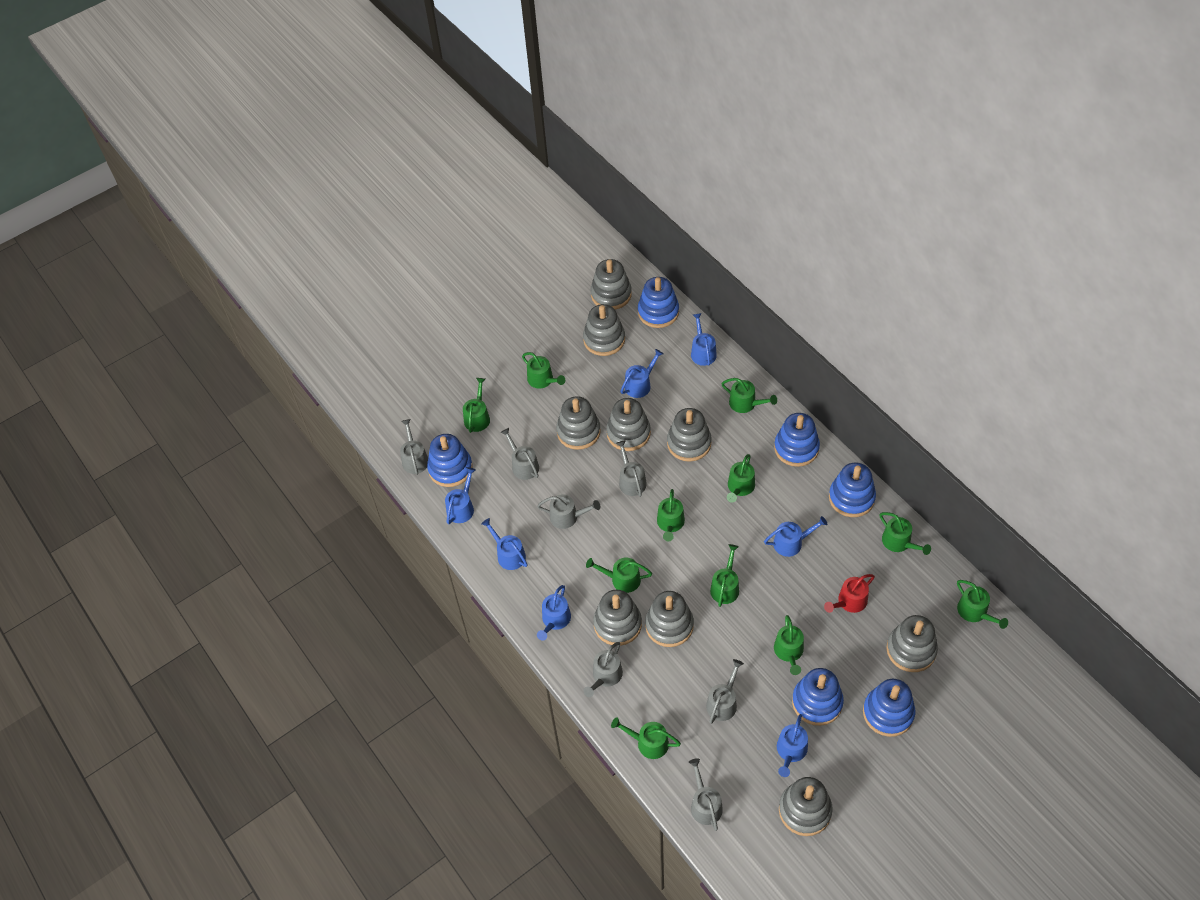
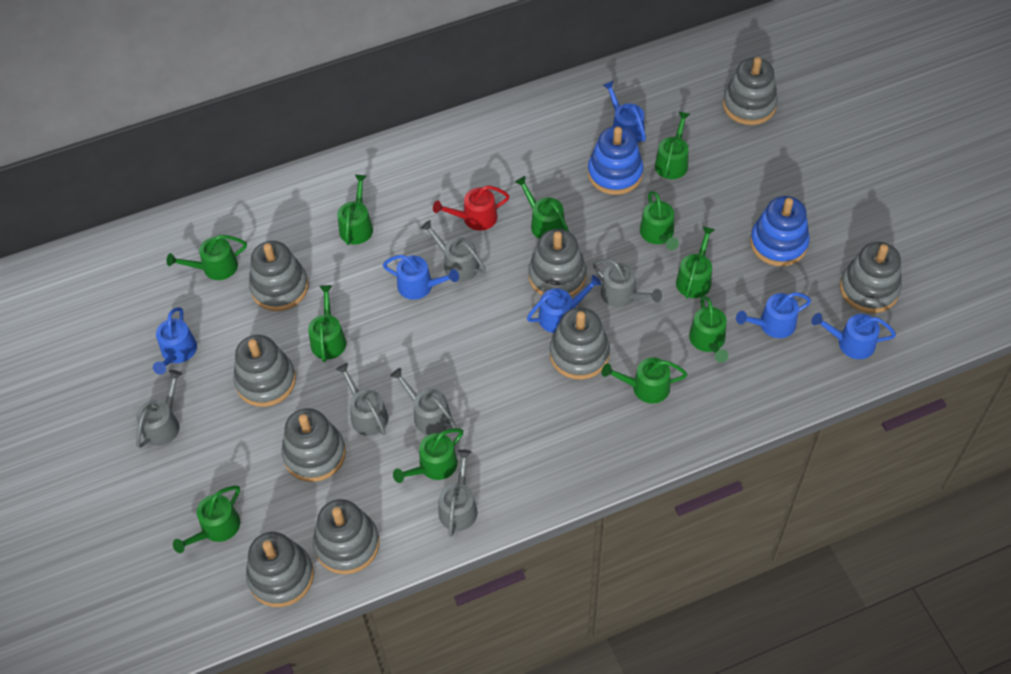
blue stacking toy: [427,434,473,487] [638,277,679,328] [774,413,820,467] [792,668,844,726] [829,462,876,517] [863,679,915,737] = 6 -> [588,126,643,195] [750,196,810,266] = 2
blue watering can: [445,467,476,524] [481,518,528,570] [537,585,571,641] [620,349,663,398] [691,313,717,366] [764,516,827,557] [777,714,808,777] = 7 -> [153,307,197,375] [383,255,459,300] [527,275,602,333] [603,81,646,143] [736,292,811,338] [811,313,896,359] = 6
grey watering can: [400,419,428,475] [500,428,539,480] [537,494,600,529] [583,642,623,697] [616,440,647,497] [689,758,723,831] [706,659,744,724] = 7 -> [136,370,183,448] [336,363,388,436] [390,368,456,435] [421,220,486,281] [439,449,477,537] [593,259,662,307] = 6

